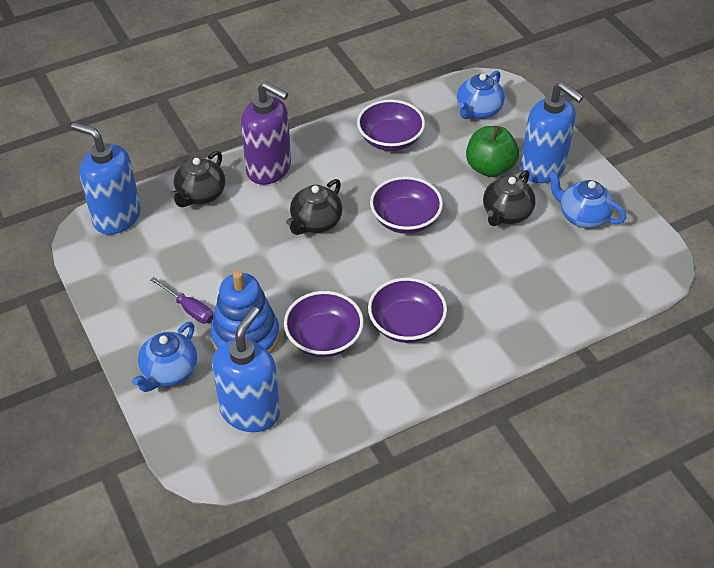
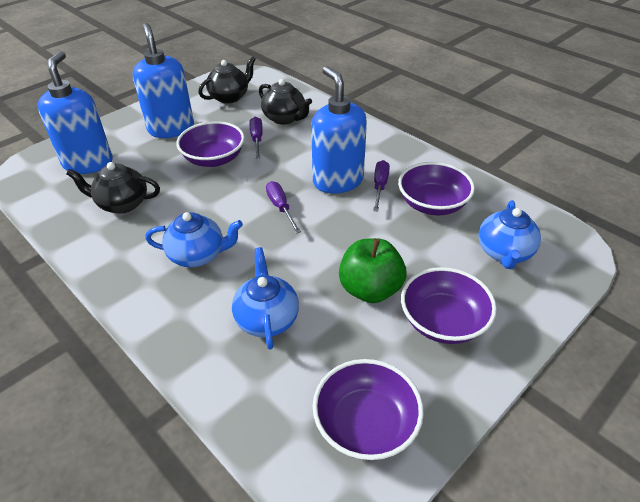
blue stacking toy: [211,271,280,354] = 1 -> none = 0
purple screwdriver: [150,277,213,324] = 1 -> [249,117,263,159] [266,181,301,234] [373,160,390,212] = 3
purple soap dispenser: [241,82,291,185] = 1 -> none = 0

